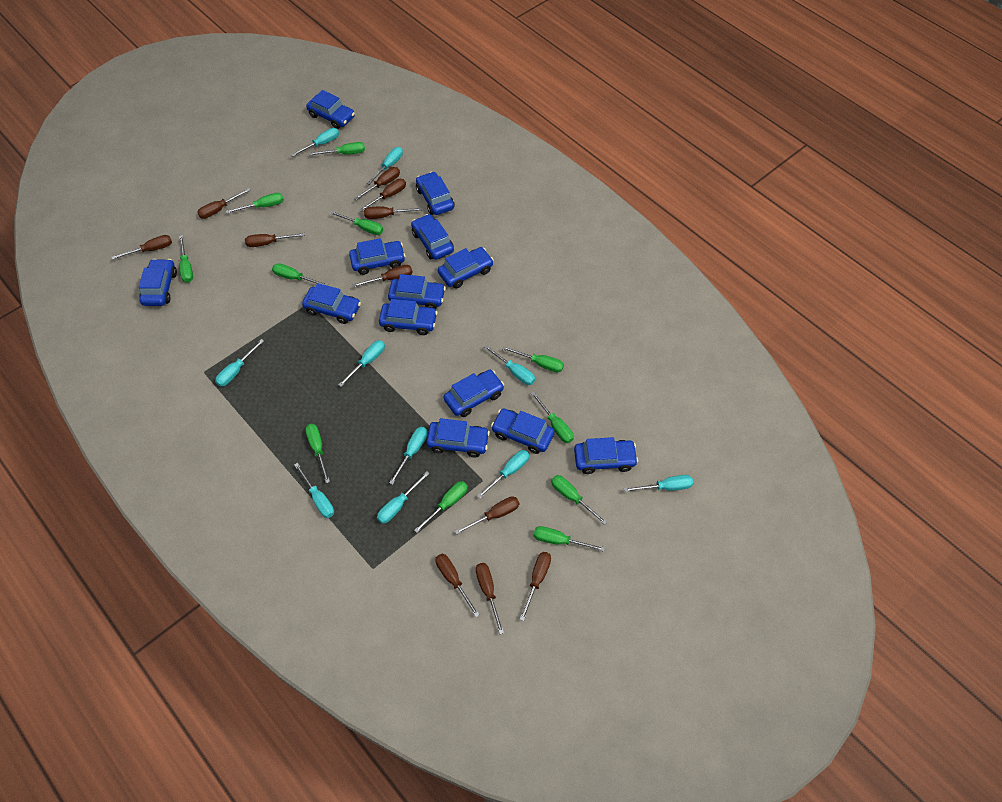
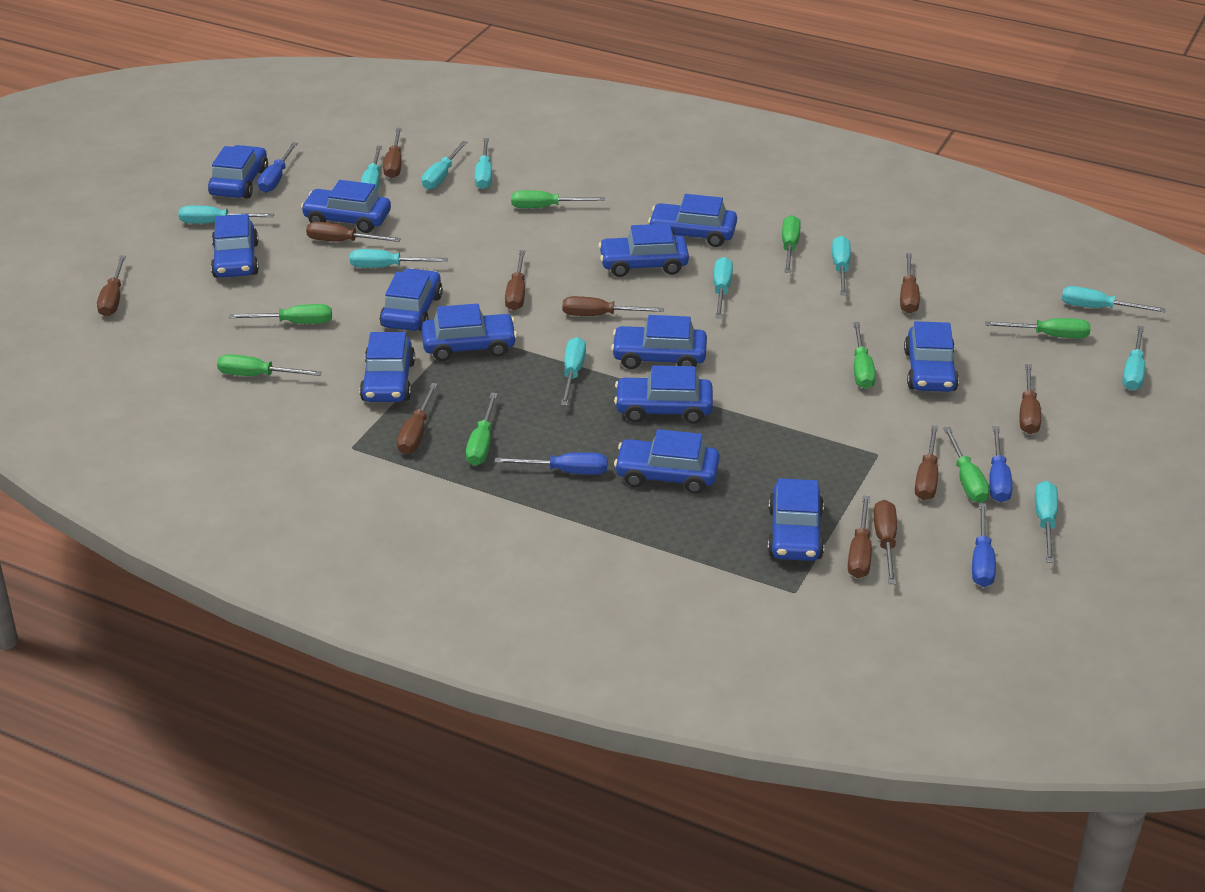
blue screwdriver: none = 0 -> [257,142,298,193] [495,452,608,475] [972,503,996,587] [989,426,1012,502] = 4
green screwdriver: [179,235,193,283] [226,193,284,213] [272,263,328,286] [305,424,330,483] [309,142,365,155] [330,211,383,235] [414,481,468,533] [503,346,564,373] [531,392,574,443] [534,526,605,552] [551,475,607,525] = 11 -> [217,354,322,376] [229,304,332,324] [466,393,498,466] [511,190,605,208] [782,215,801,273] [853,322,876,389] [943,427,990,503] [985,318,1091,338] = 8
turquoise screwdriver: [215,339,264,387] [291,128,339,157] [294,463,334,518] [339,340,385,387] [367,147,403,185] [377,471,430,524] [389,427,427,485] [477,450,529,499] [484,345,535,385] [624,475,693,492] = 10 -> [179,205,274,224] [350,249,448,268] [361,145,382,191] [422,141,467,190] [475,138,492,189] [561,337,586,406] [714,257,733,318] [832,236,851,295] [1035,481,1058,563] [1062,286,1165,312] [1123,326,1145,390] = 11

